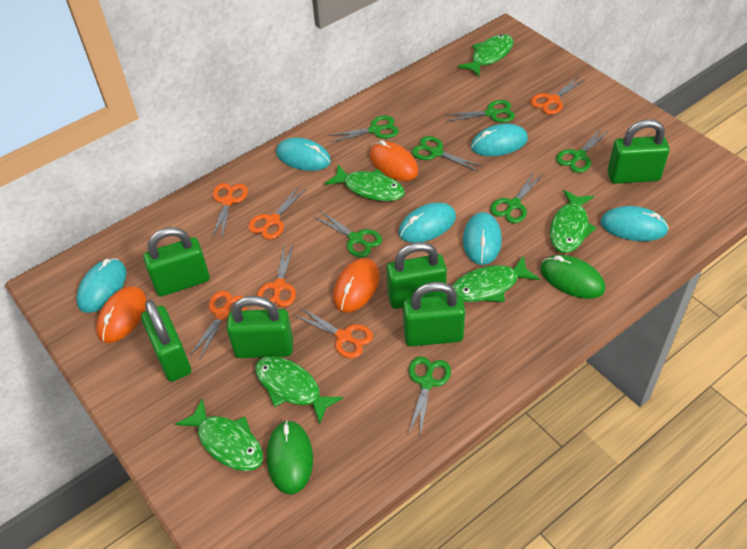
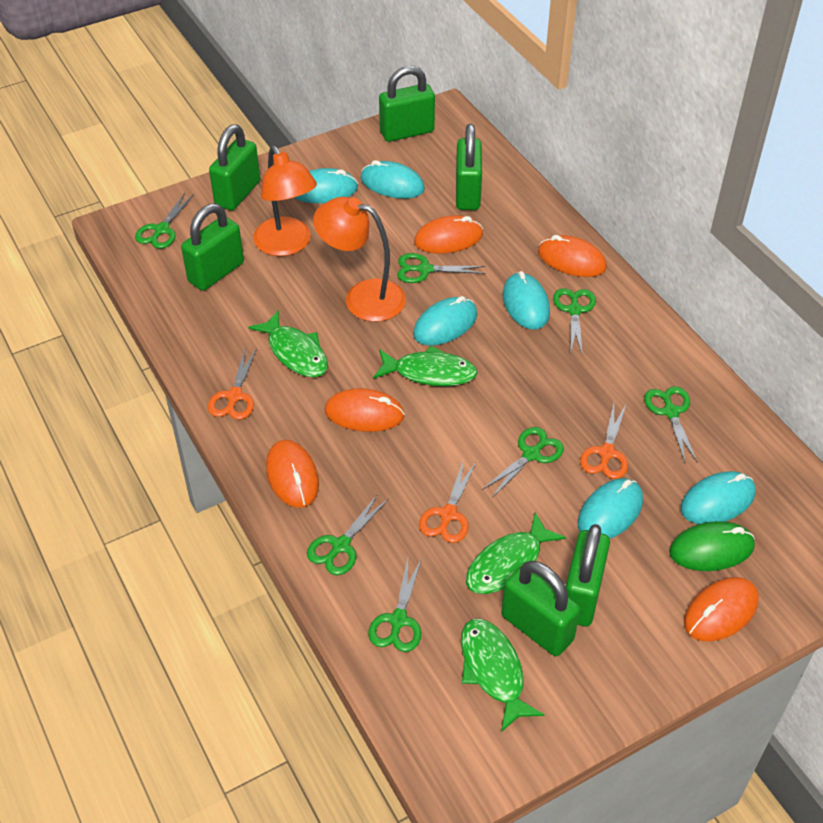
green fish: [175,399,263,471] [255,356,343,425] [325,165,405,201] [452,255,540,302] [458,34,514,77] [550,190,597,253] = 6 -> [248,311,328,377] [373,346,478,386] [461,618,544,732] [466,512,566,594] = 4
green mouse: [267,420,313,494] [540,255,605,299] = 2 -> [669,521,755,571] = 1
orange lamp: none = 0 -> [253,146,317,256] [313,197,406,322] = 2
orange mouse: [96,286,147,343] [333,258,379,312] [370,140,419,181] = 3 -> [266,440,319,508] [325,388,405,432] [414,215,483,254] [538,235,607,277] [684,577,759,641] = 5
orange scissors: [189,291,247,361] [212,183,248,238] [248,186,307,240] [257,244,296,307] [293,307,373,359] [530,76,586,115] = 6 -> [208,348,257,420] [419,460,476,543] [580,404,628,479] = 3

